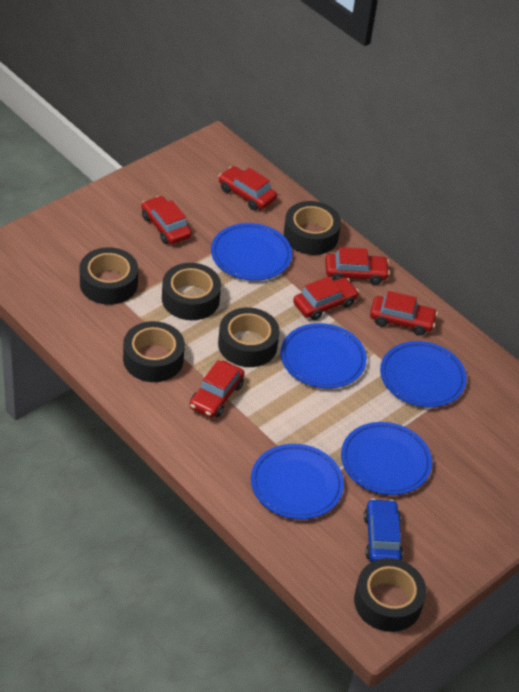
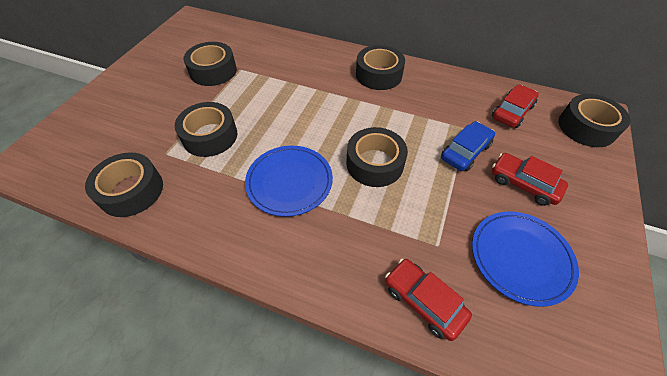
blue plate: [211,223,292,281] [251,444,344,519] [281,323,367,389] [341,422,432,495] [380,341,467,408] = 5 -> [245,146,333,217] [472,211,579,307] = 2
red car: [141,196,192,244] [190,360,245,418] [219,166,277,210] [293,277,359,320] [325,247,390,285] [370,291,438,335] = 6 -> [385,259,472,341] [492,84,539,128] [492,153,568,206] = 3

